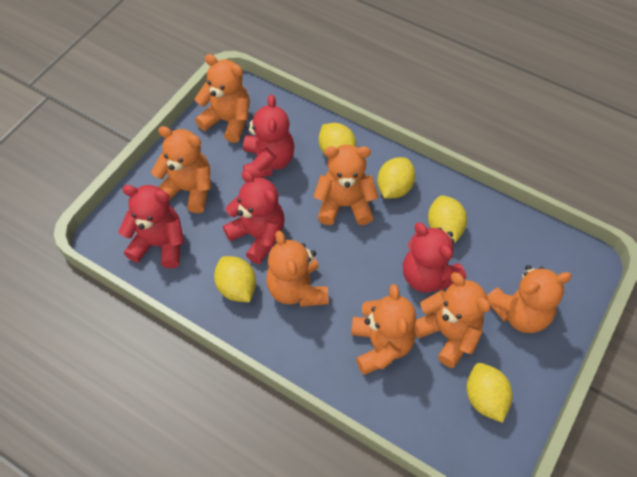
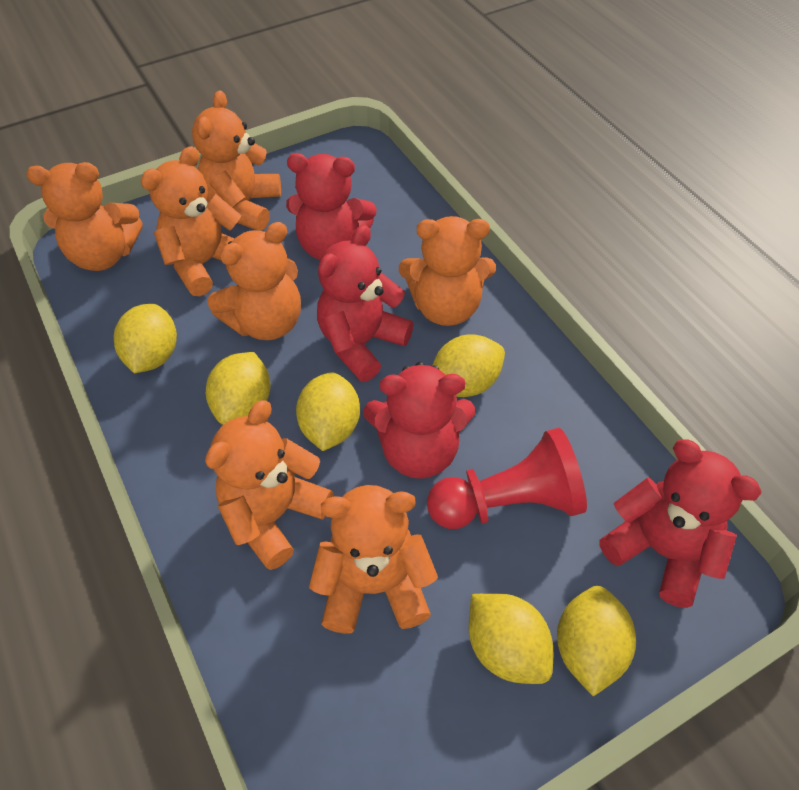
red pawn: none = 0 -> [427,428,587,529] = 1
yellow lemon: [214,256,256,302] [319,123,356,157] [377,157,416,198] [428,196,467,243] [467,363,513,423] = 5 -> [114,304,177,373] [206,352,270,425] [296,372,360,451] [432,334,505,397] [469,594,553,684] [557,586,636,696] = 6

